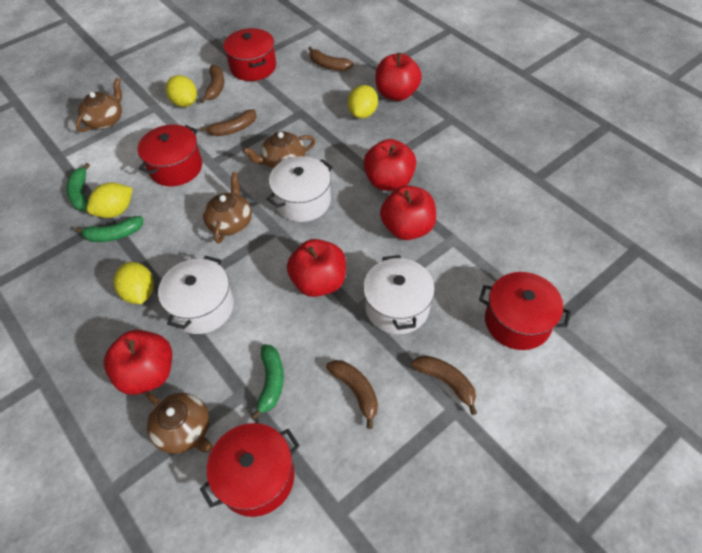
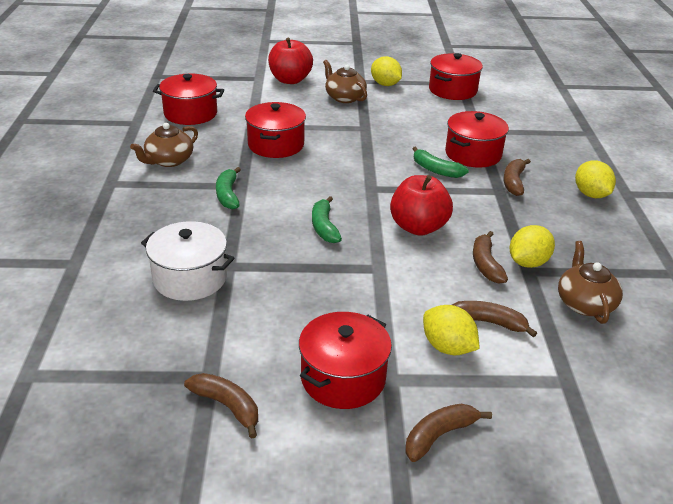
brown teapot: [76,78,122,132] [146,392,213,454] [203,172,252,244] [243,131,315,169] = 4 -> [130,123,198,167] [323,60,367,103] [558,241,623,324] = 3
red apple: [104,330,172,395] [287,239,346,297] [364,139,416,191] [375,53,422,101] [380,185,436,240] = 5 -> [268,38,313,84] [390,175,453,236] = 2
red pot: [138,125,202,186] [200,423,300,517] [224,28,276,81] [479,272,571,350] = 4 -> [153,74,224,125] [245,102,306,158] [299,312,392,409] [429,53,483,100] [445,111,509,168] = 5
white pot: [158,256,234,334] [267,156,333,222] [363,255,435,334] = 3 -> [141,221,234,301] = 1

